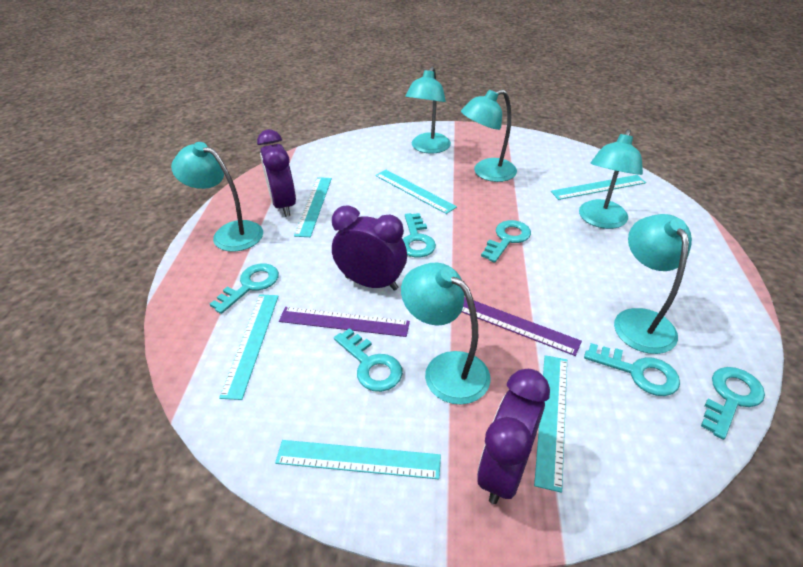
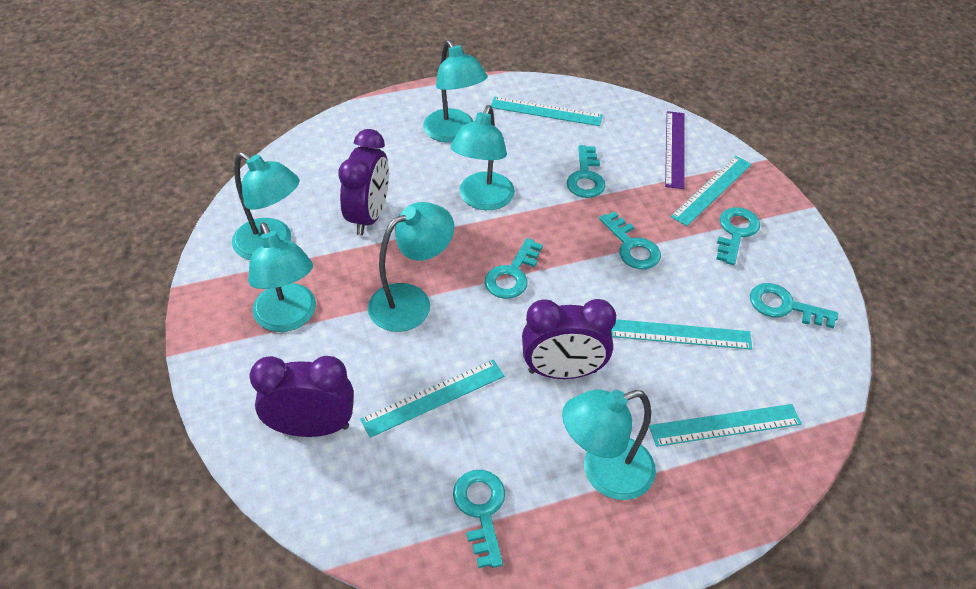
purple ruler: [279,307,410,337] [461,297,582,356] = 2 -> [665,111,685,189] = 1
turquoise ruler: [219,295,279,400] [275,440,441,479] [294,177,332,237] [375,170,457,214] [534,355,567,493] [551,175,646,200] = 6 -> [360,360,504,438] [491,97,603,126] [611,319,752,350] [649,404,802,447] [671,156,752,226] = 5

